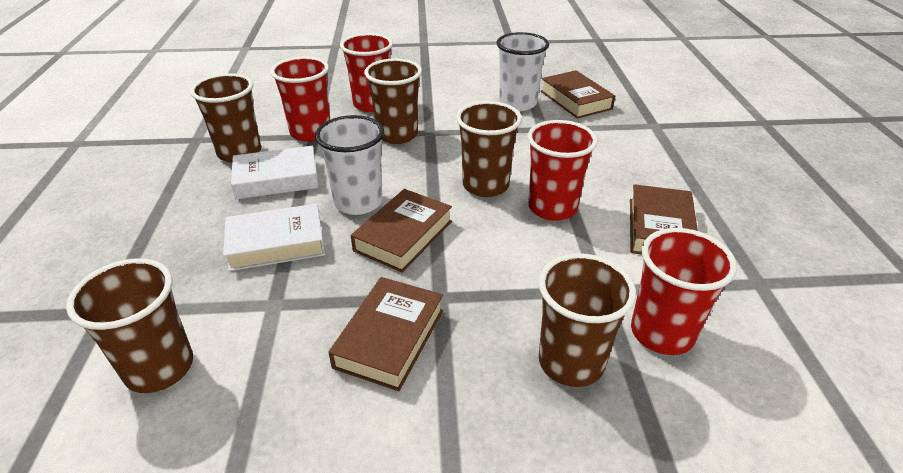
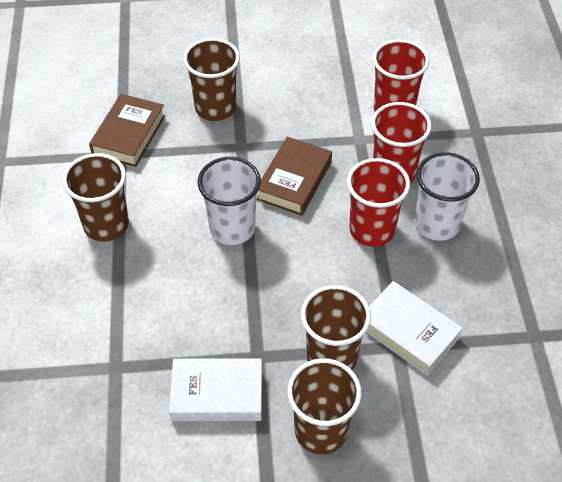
brown book: [328,277,443,391] [351,189,452,272] [541,70,615,119] [630,184,698,254] = 4 -> [89,94,165,167] [256,137,332,216] = 2
brown cup: [66,258,193,393] [190,73,261,163] [364,58,422,144] [456,101,522,197] [539,253,636,387] = 5 -> [62,153,129,242] [183,38,240,121] [287,358,362,454] [301,285,371,370] = 4
red cup: [271,56,330,142] [340,33,393,112] [528,120,598,221] [631,228,737,355] = 4 -> [347,158,410,247] [371,102,432,183] [373,39,429,112] = 3

